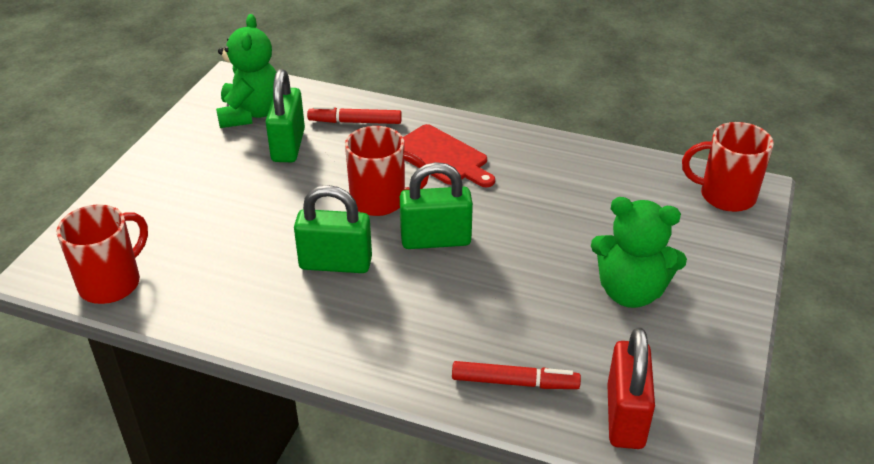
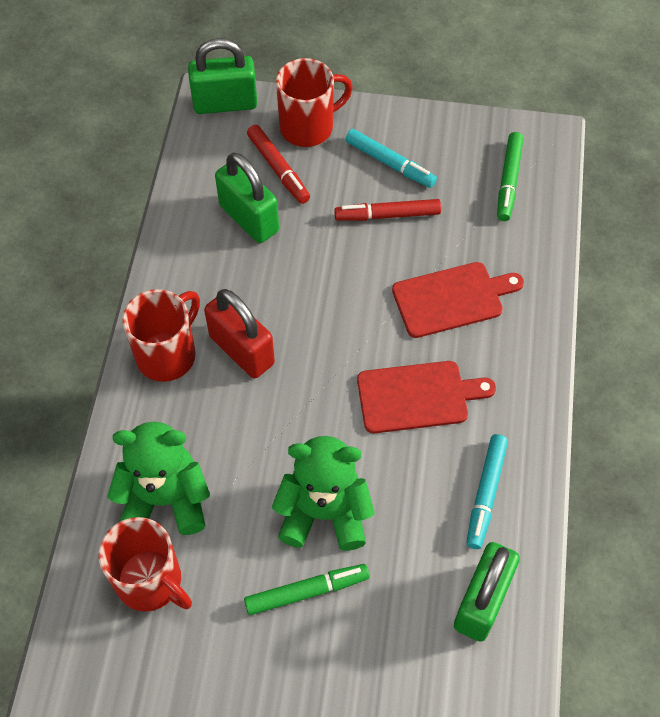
green marker: none = 0 -> [244,564,370,615] [497,132,524,221] = 2
red cutting board: [403,124,495,188] = 1 -> [357,361,496,433] [392,262,524,338] = 2
turquoise marker: none = 0 -> [345,129,437,188] [466,434,508,549] = 2

